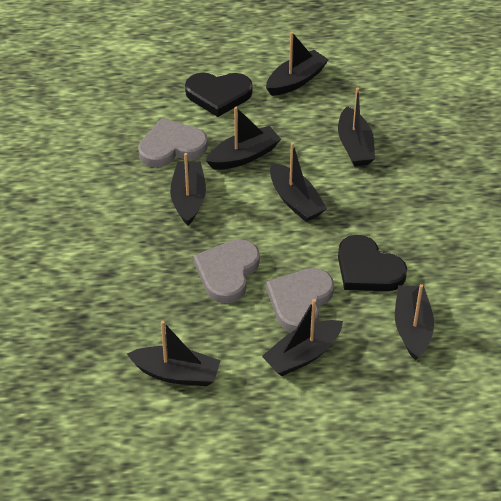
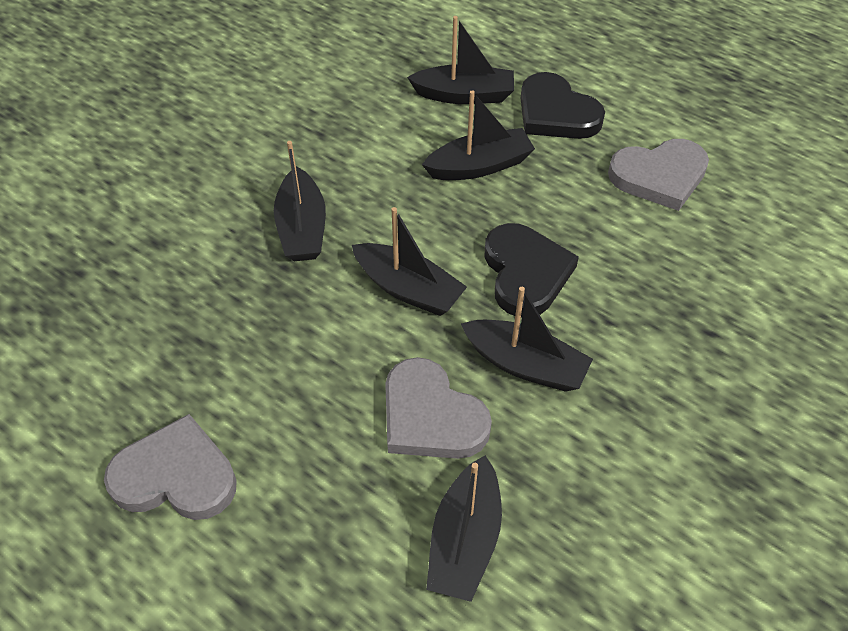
black boat: [127,321,221,386] [170,153,206,226] [206,107,281,170] [262,299,343,376] [266,32,328,96] [270,143,327,222] [338,87,375,167] [395,284,434,361] = 8 -> [274,141,326,261] [352,207,467,316] [407,16,514,104] [422,90,535,180] [426,455,502,602] [461,287,593,392] = 6

